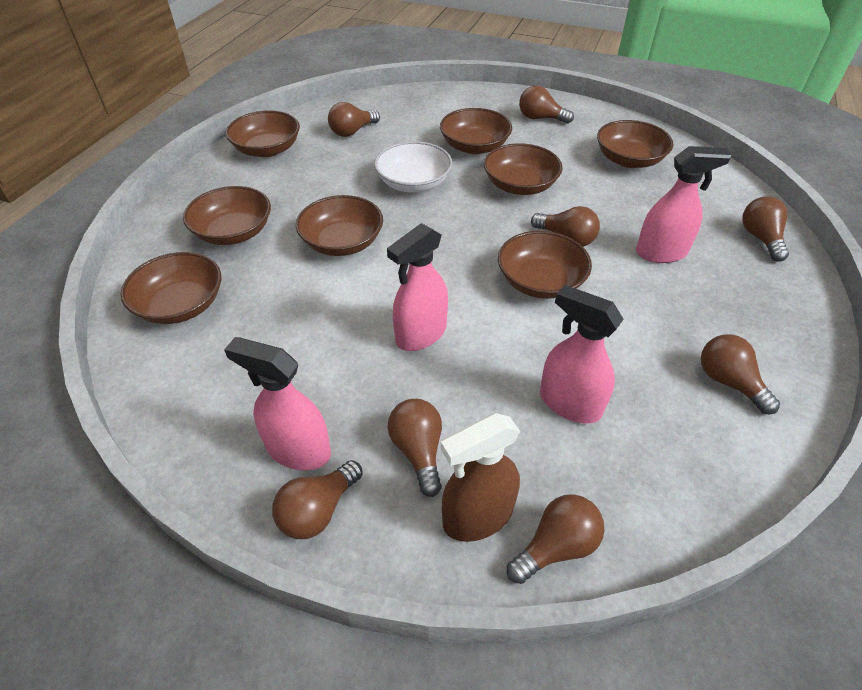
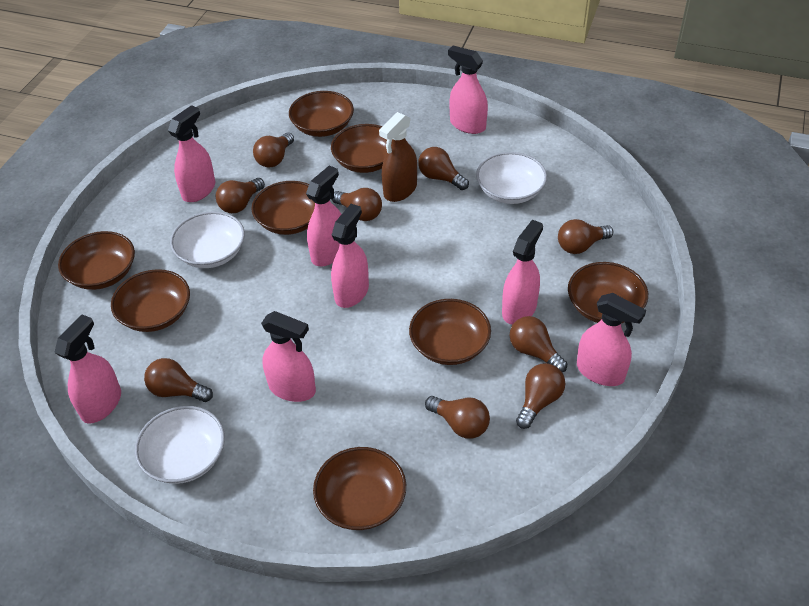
brown light bulb: [272,460,363,539] [328,102,380,137] [388,399,442,497] [507,494,605,584] [519,85,574,124] [531,206,600,247] [701,334,780,414] [742,197,789,262] = 8 -> [144,358,213,402] [216,178,265,213] [253,133,294,167] [332,188,382,221] [418,147,469,190] [425,396,490,439] [510,316,567,372] [516,363,566,429] [558,219,613,254] = 9
pink spray bottle: [224,337,331,470] [387,223,448,351] [540,285,624,424] [636,146,732,263] = 4 -> [54,315,121,424] [168,105,215,202] [261,311,316,402] [306,166,342,266] [331,204,369,308] [448,45,488,134] [502,220,543,325] [577,293,646,386] = 8
white bowl: [374,141,452,193] = 1 -> [135,406,225,484] [170,212,245,268] [476,152,547,204] = 3

